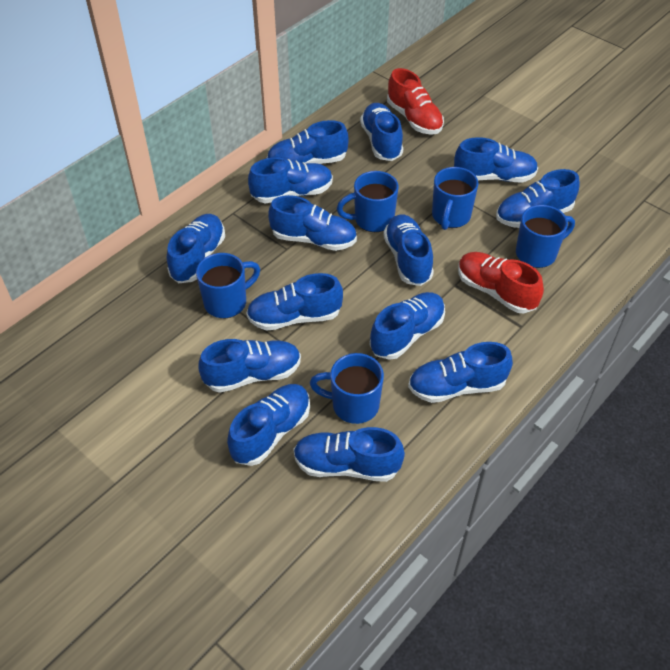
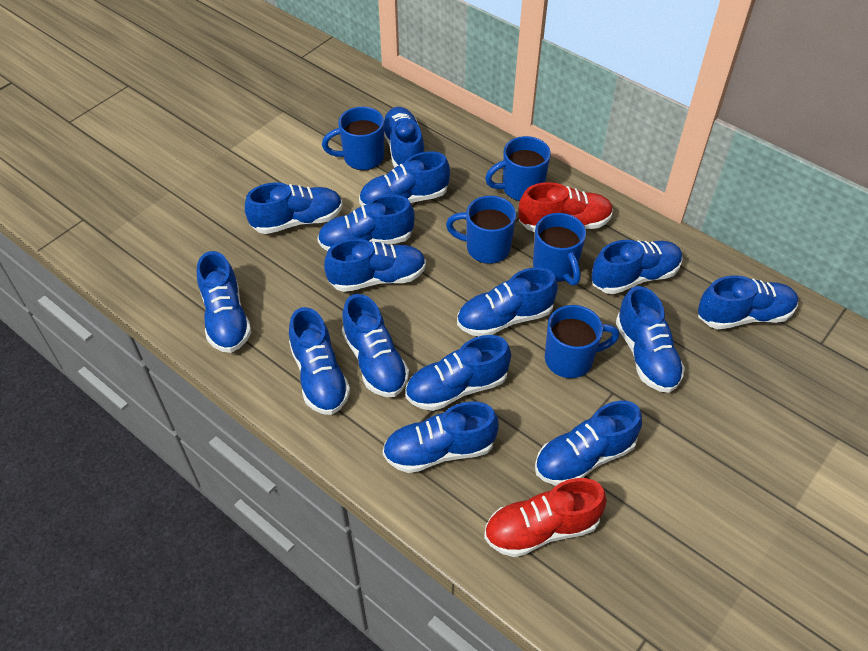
blue shoe: [167,214,225,283] [199,339,301,393] [227,384,310,466] [246,273,343,331] [248,157,333,203] [267,120,349,164] [268,195,357,251] [293,427,405,482] [360,103,403,161] [370,292,445,360] [383,215,434,286] [408,342,513,403] [454,137,538,182] [496,169,580,228] = 14 -> [197,251,251,353] [245,183,343,234] [289,307,350,415] [317,195,414,251] [324,239,426,292] [342,294,409,397] [359,151,450,206] [383,401,499,473] [384,107,424,168] [405,335,511,411] [457,267,558,336] [535,400,642,486] [591,240,683,294] [616,286,685,393] [698,275,798,329] = 15

